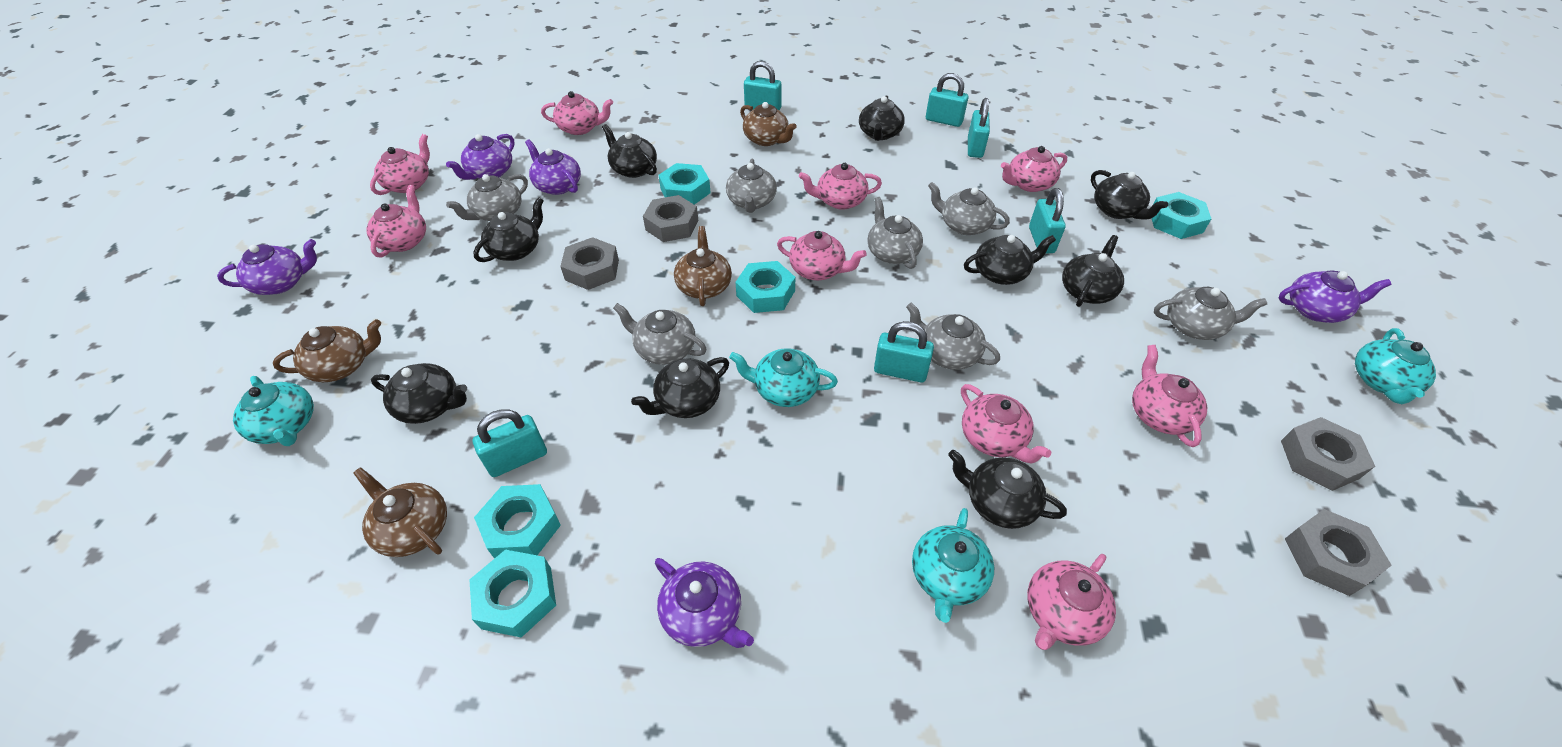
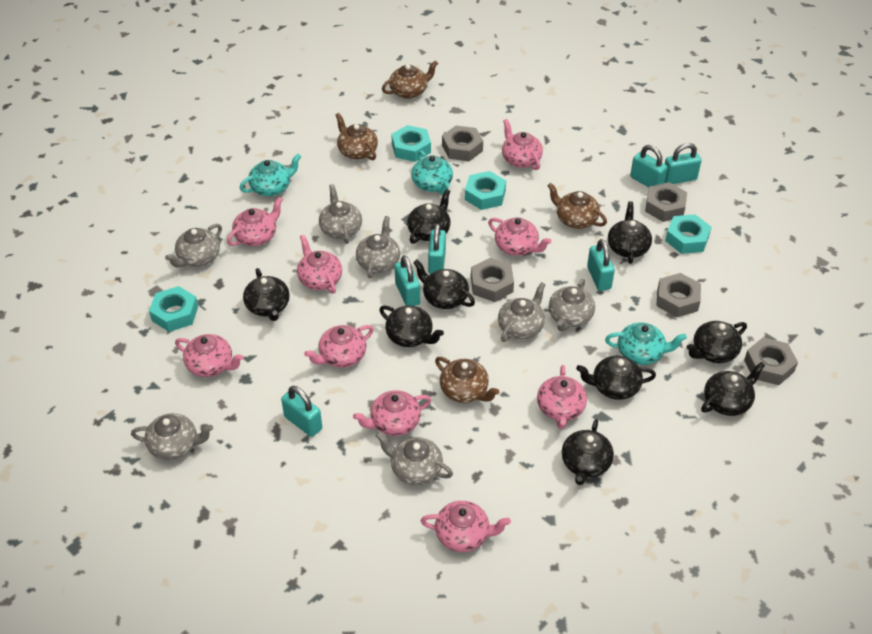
grey nut: [560,237,619,290] [643,195,698,242] [1281,417,1375,491] [1285,509,1392,596] = 4 -> [442,126,483,161] [471,258,514,302] [645,182,687,222] [656,273,701,317] [744,337,798,385] = 5
purple teapot: [217,239,317,295] [446,134,515,180] [525,139,581,195] [655,558,754,648] [1279,270,1391,323] = 5 -> none = 0
turquoise nut: [469,549,556,638] [474,484,561,559] [658,163,711,205] [735,261,795,313] [1152,192,1211,239] = 5 -> [149,286,198,332] [391,125,431,162] [465,171,506,210] [665,214,711,254] = 4
turquoise teapot: [233,376,314,446] [729,348,838,407] [912,508,994,623] [1355,328,1436,404] = 4 -> [240,154,301,196] [411,151,453,194] [605,323,687,365] = 3

